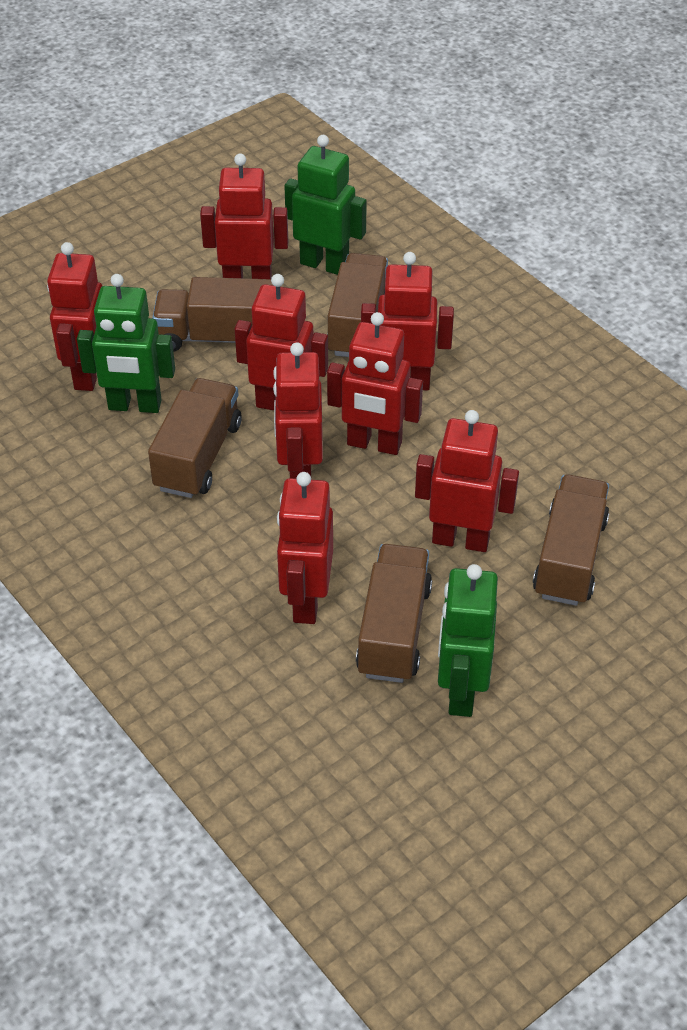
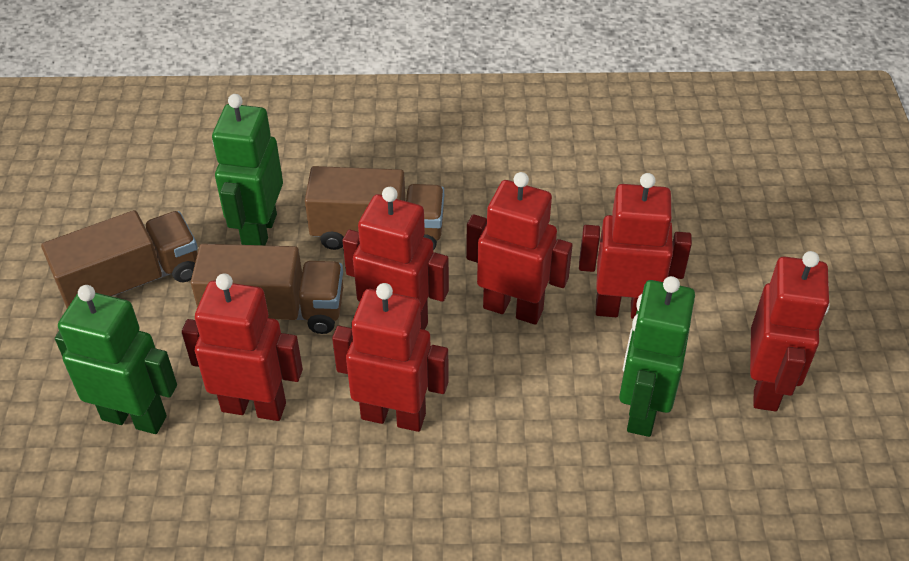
brown truck: [148,378,241,498] [152,277,274,352] [327,253,388,357] [356,544,432,683] [533,474,609,606] = 5 -> [41,210,198,308] [191,244,343,334] [305,166,444,250] = 3
red robot: [47,242,102,391] [200,153,288,279] [235,274,328,410] [273,342,323,479] [277,472,333,624] [327,312,423,455] [361,252,454,391] [415,410,519,552] = 8 -> [182,273,303,421] [332,283,449,432] [342,187,449,330] [466,172,573,325] [579,173,692,319] [750,251,830,411] = 6

